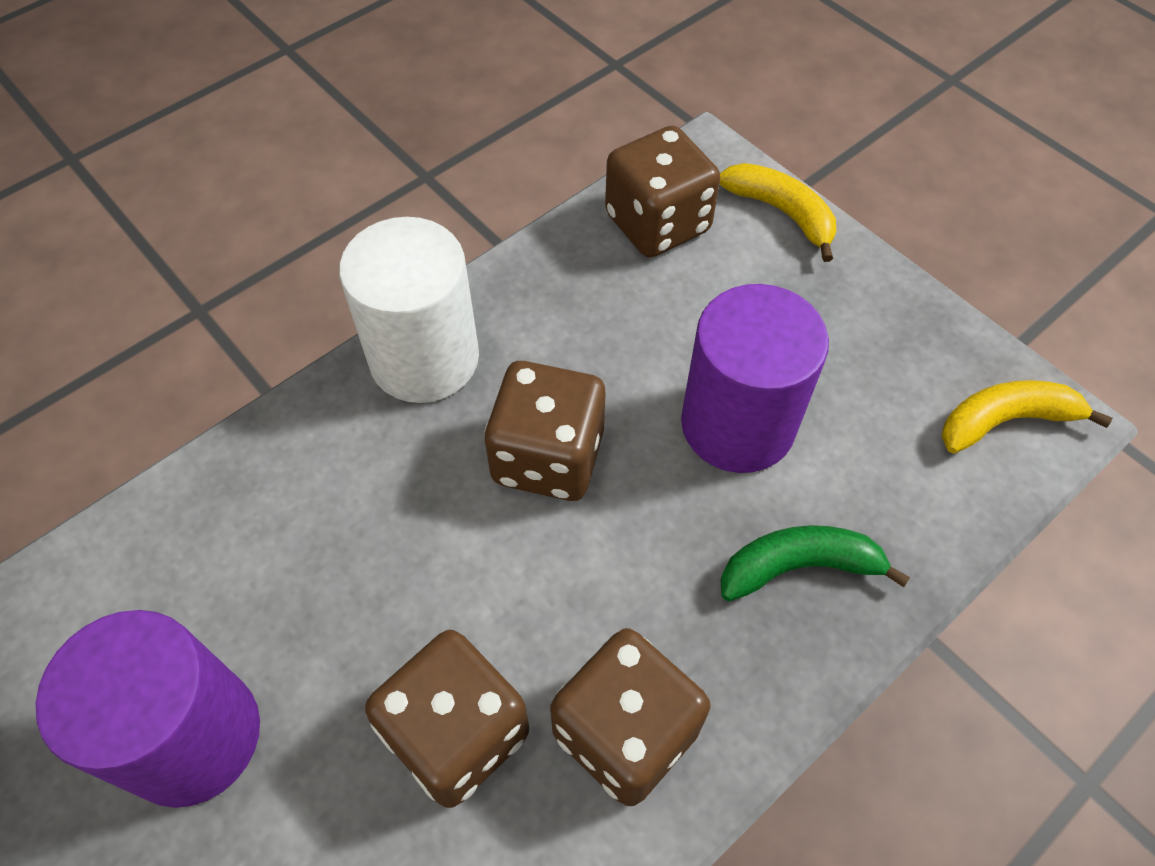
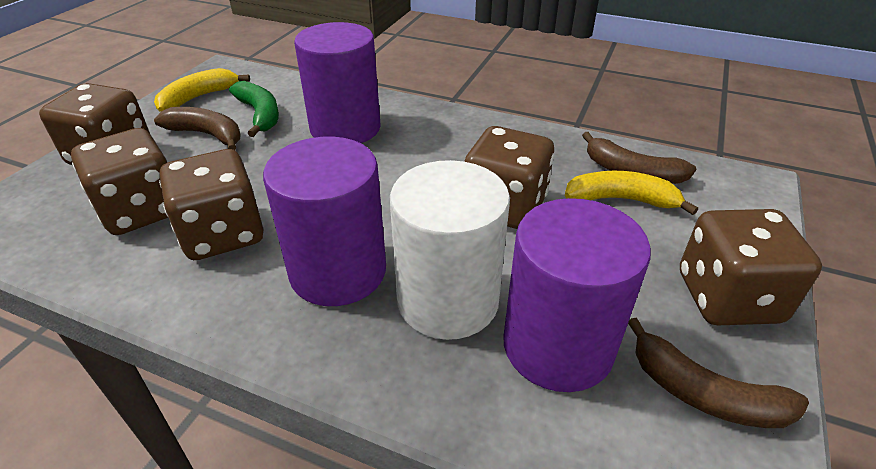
brown banana: none = 0 -> [154,107,240,150] [582,132,696,184] [628,317,809,428] = 3
brown dice: [365,630,529,808] [484,361,606,501] [550,628,711,806] [605,126,720,257] = 4 -> [39,83,150,165] [71,128,168,235] [159,149,263,260] [464,126,554,229] [680,209,822,325] = 5
purple cylinder: [36,610,260,808] [681,284,829,473] = 2 -> [263,137,386,306] [294,22,381,143] [504,198,651,392] = 3

